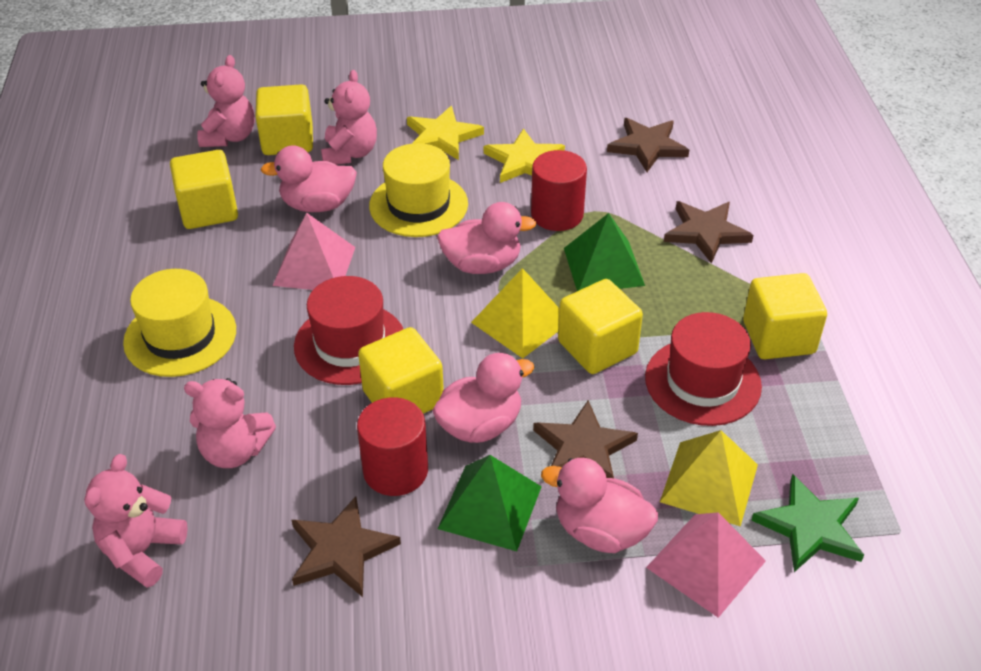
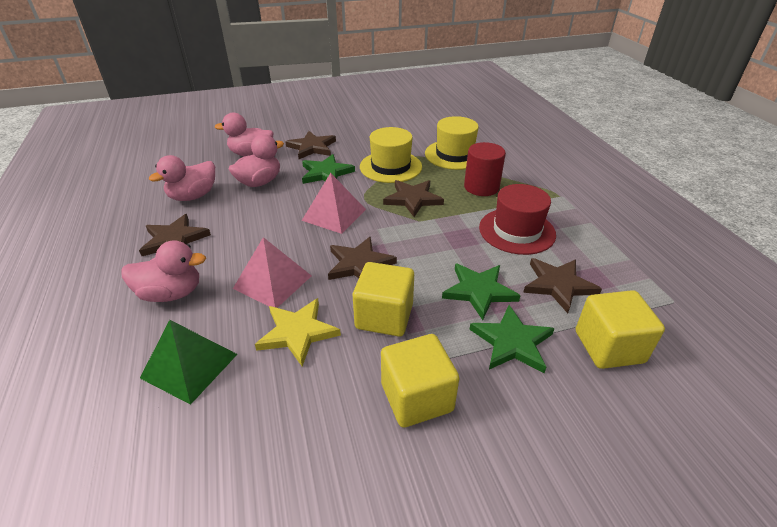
brown star: [292,496,401,597] [533,400,638,478] [607,118,689,172] [664,201,753,264] = 4 -> [139,214,211,256] [285,131,336,159] [328,236,397,280] [383,180,444,217] [523,258,602,313] = 5
green pyramid: [438,455,542,551] [564,213,645,291] = 2 -> [140,320,237,405] = 1
green star: [751,474,864,572] = 1 -> [302,154,355,184] [442,263,521,320] [469,305,555,373] = 3
pink teddy bear: [84,454,188,588] [184,378,276,468] [197,55,255,147] [321,70,377,165] = 4 -> none = 0
red cylinder: [357,397,428,496] [531,150,587,231] = 2 -> [464,142,506,196] = 1
red hat: [294,276,403,385] [645,312,762,426] = 2 -> [479,184,556,255] = 1
yellow cube: [170,150,238,229] [255,84,313,155] [358,327,444,414] [558,279,643,374] [743,273,827,359] = 5 -> [353,262,414,337] [381,334,459,428] [576,290,665,369] = 3
yellow pyramid: [471,268,559,358] [660,430,758,526] = 2 -> none = 0
yellow star: [407,106,484,160] [484,128,565,183] = 2 -> [255,298,341,366] = 1

